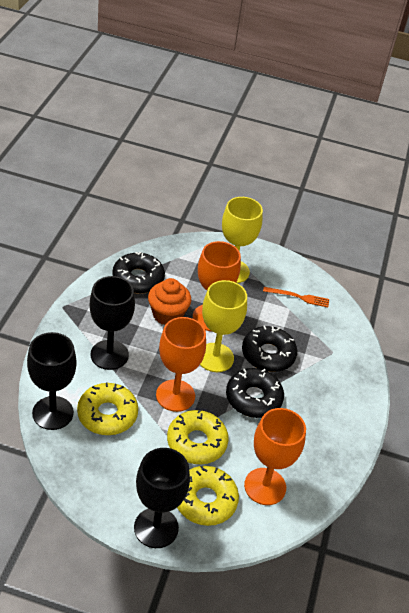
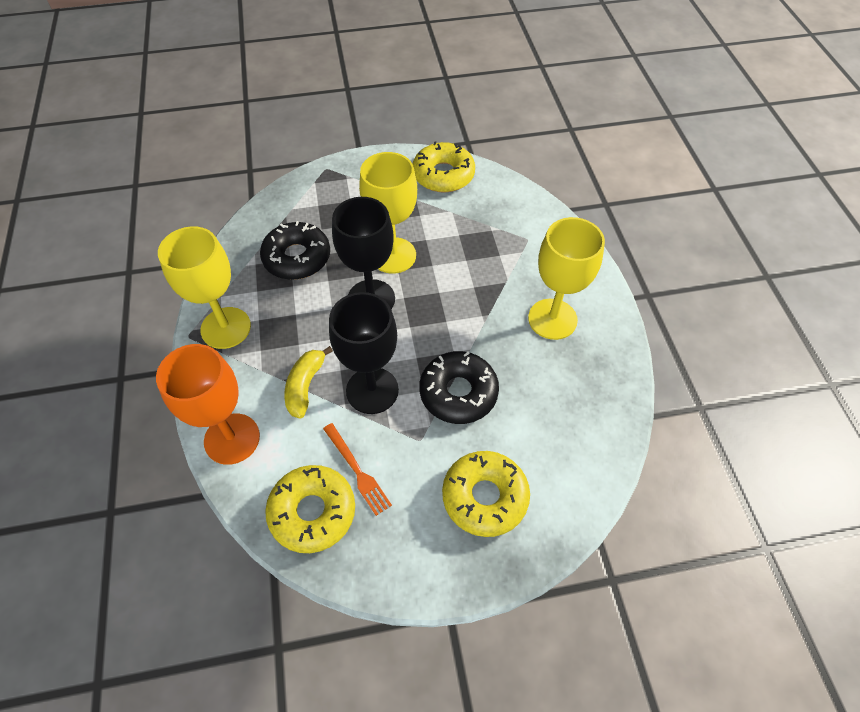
black donut: [112,252,165,294] [226,368,284,418] [242,326,297,372] = 3 -> [260,221,330,280] [419,351,499,424] = 2
black goblet: [27,332,77,430] [89,276,135,370] [134,448,190,548] = 3 -> [329,292,399,414] [332,197,395,309] = 2
orange cupcake: [148,278,191,325] = 1 -> none = 0
orange goblet: [156,317,206,412] [193,241,241,331] [244,408,306,505] = 3 -> [156,344,260,465] = 1
yellow banana: none = 0 -> [285,346,333,419] = 1
yellow goblet: [200,280,247,372] [222,197,263,283] = 2 -> [158,226,251,349] [359,152,417,274] [528,217,605,340] = 3

